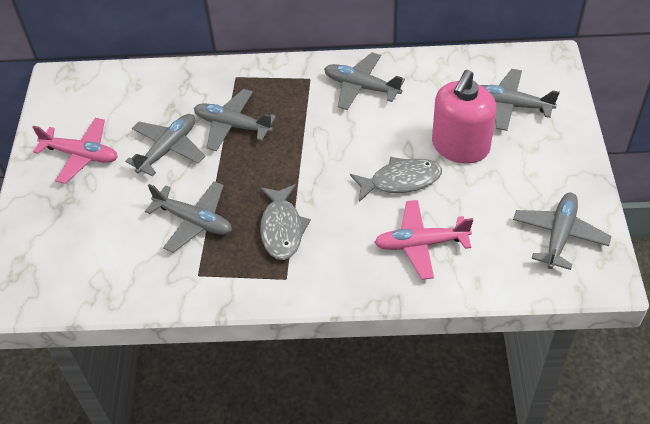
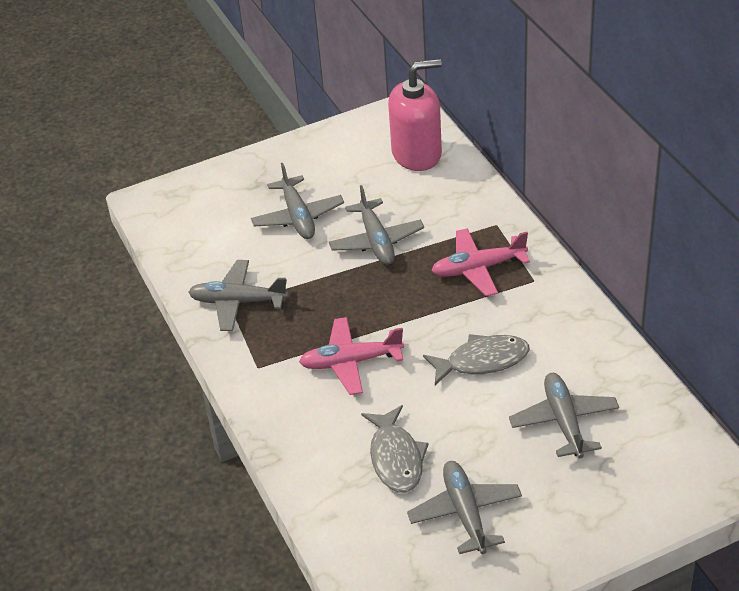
grey plane: [125,114,205,177] [145,181,232,253] [194,89,276,151] [324,53,405,110] [481,69,560,131] [513,192,611,270] = 6 -> [188,260,288,331] [251,163,344,239] [329,185,424,265] [407,461,522,554] [509,373,619,458] = 5

